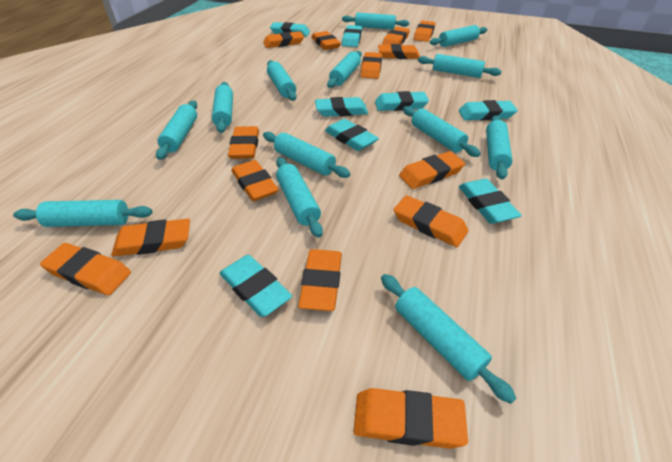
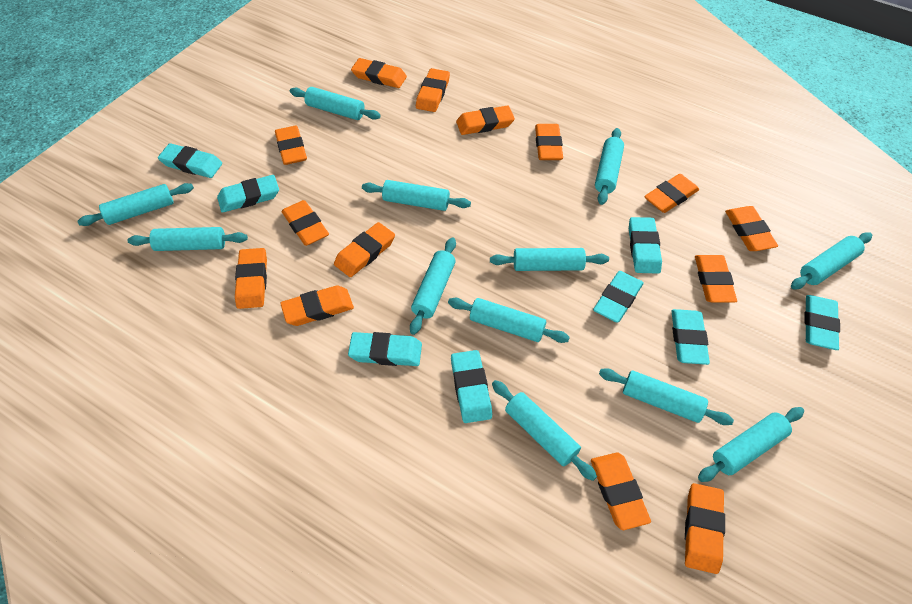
turquoise rolling pin: [13,200,152,227] [156,100,197,160] [212,82,233,133] [263,132,351,178] [267,60,297,101] [276,157,323,238] [327,51,362,88] [342,12,409,30] [381,274,516,404] [403,106,481,157] [418,54,501,78] [430,25,487,47] [486,115,512,180] = 13 -> [77,183,194,226] [127,227,248,251] [290,87,381,120] [362,180,471,211] [410,237,456,335] [448,298,570,343] [490,248,609,271] [492,380,597,481] [595,128,624,205] [599,368,734,425] [698,407,804,482] [791,232,872,289] = 12

